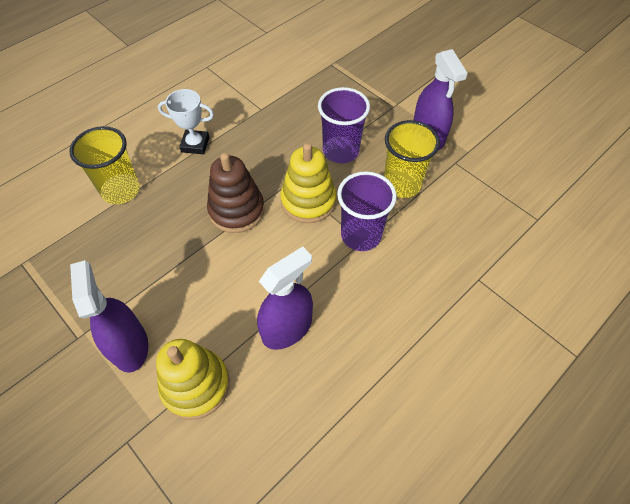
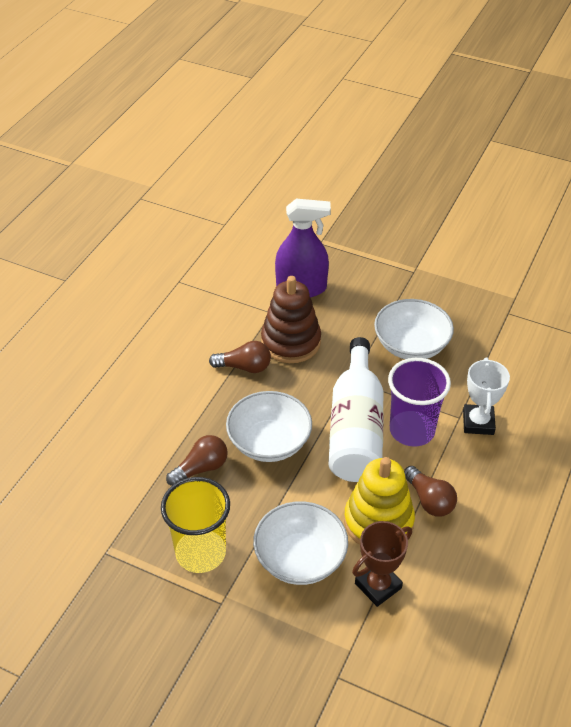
brown light bulb: none = 0 -> [166,435,228,486] [209,341,271,373] [404,466,457,517] = 3
brown trophy: none = 0 -> [352,521,412,607] = 1
purple cup: [318,87,370,164] [337,171,397,251] = 2 -> [388,358,451,447] = 1
purple spray bottle: [70,260,148,373] [257,246,313,350] [414,49,468,150] = 3 -> [275,199,331,297] = 1
white bottle: none = 0 -> [328,337,384,482] = 1
white bowl: none = 0 -> [226,391,312,462] [253,501,348,585] [374,299,454,359] = 3
yellow cup: [69,126,140,204] [384,120,440,198] = 2 -> [161,477,230,573] = 1
yellow stacking toy: [156,339,230,420] [280,143,336,223] = 2 -> [344,457,415,545] = 1

